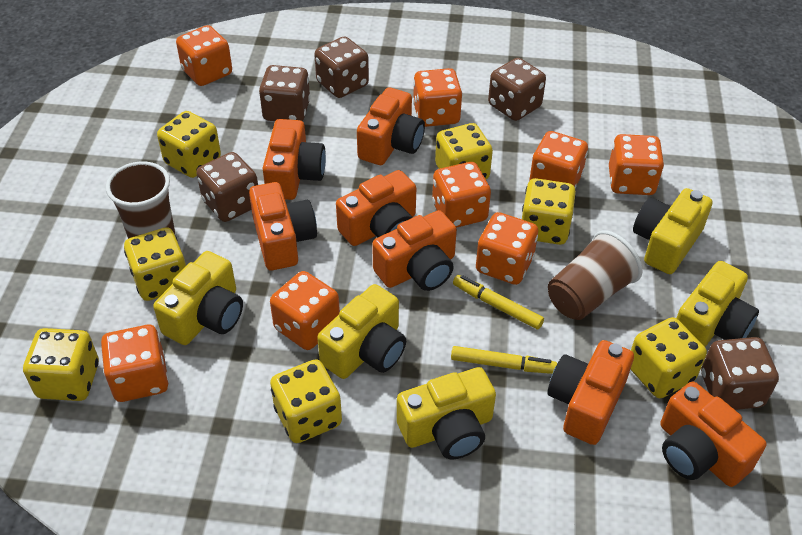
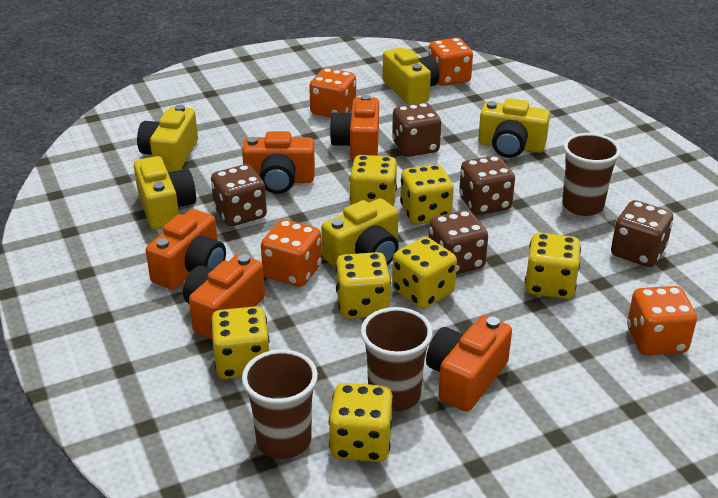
brown cup: [106,161,175,239] [548,230,643,320] = 2 -> [242,350,318,459] [361,307,433,411] [562,133,621,216] = 3
orange camera: [249,182,317,270] [262,119,326,200] [336,170,416,246] [357,87,425,165] [372,210,457,291] [547,340,634,445] [660,381,767,487] = 7 -> [146,209,226,289] [183,254,265,340] [242,131,315,194] [330,95,379,161] [426,315,512,412] = 5
orange dice: [101,325,169,402] [176,25,232,86] [270,271,340,350] [413,68,462,127] [432,162,491,228] [476,212,538,285] [529,131,588,189] [609,134,664,195] = 8 -> [261,219,322,287] [309,68,356,118] [428,38,473,86] [627,286,697,355] = 4
yellow marker: [451,346,557,374] [453,275,544,329] = 2 -> none = 0

